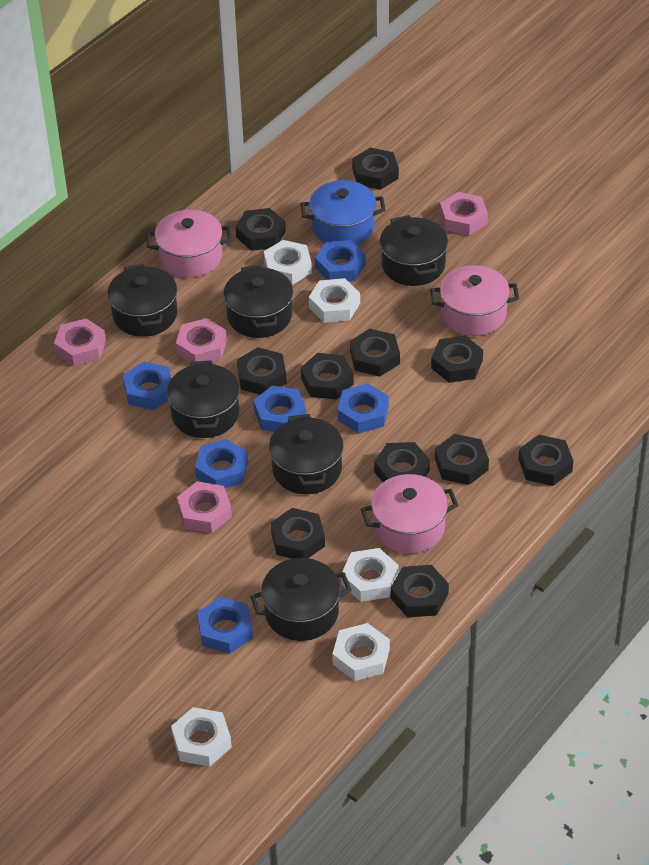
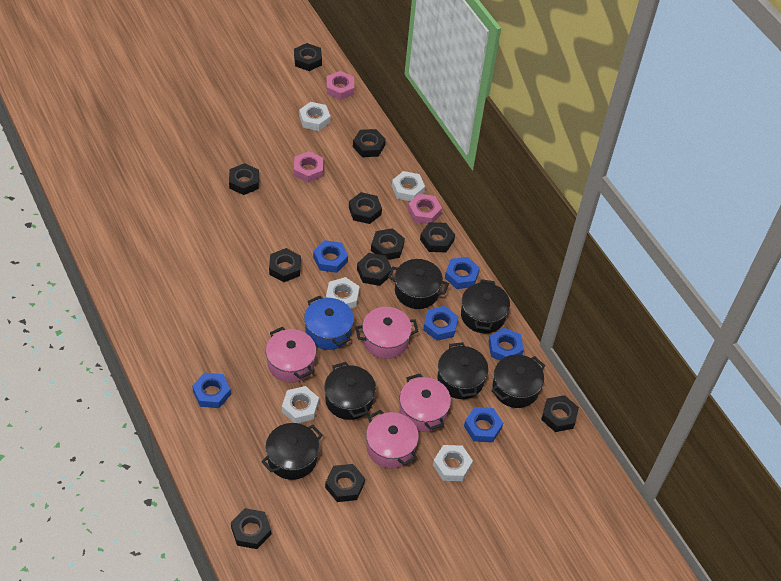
pink nut: [54,319,106,366] [176,318,227,363] [177,481,232,533] [440,192,488,235] = 4 -> [294,151,323,183] [327,71,354,100] [408,194,442,224] = 3
pink pot: [146,210,232,278] [361,474,459,554] [430,265,519,336] = 3 -> [266,327,316,383] [355,307,418,359] [366,410,419,469] [399,374,451,432] = 4

